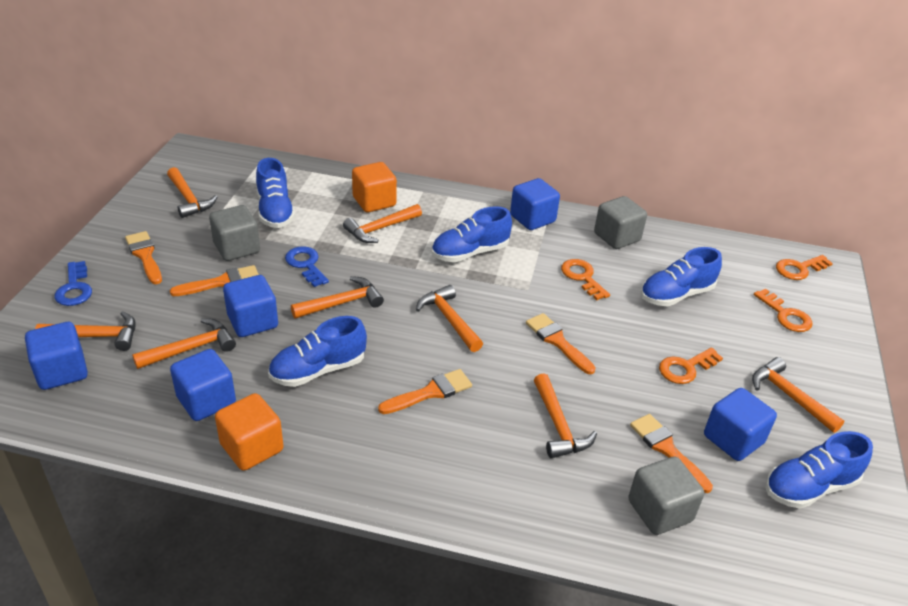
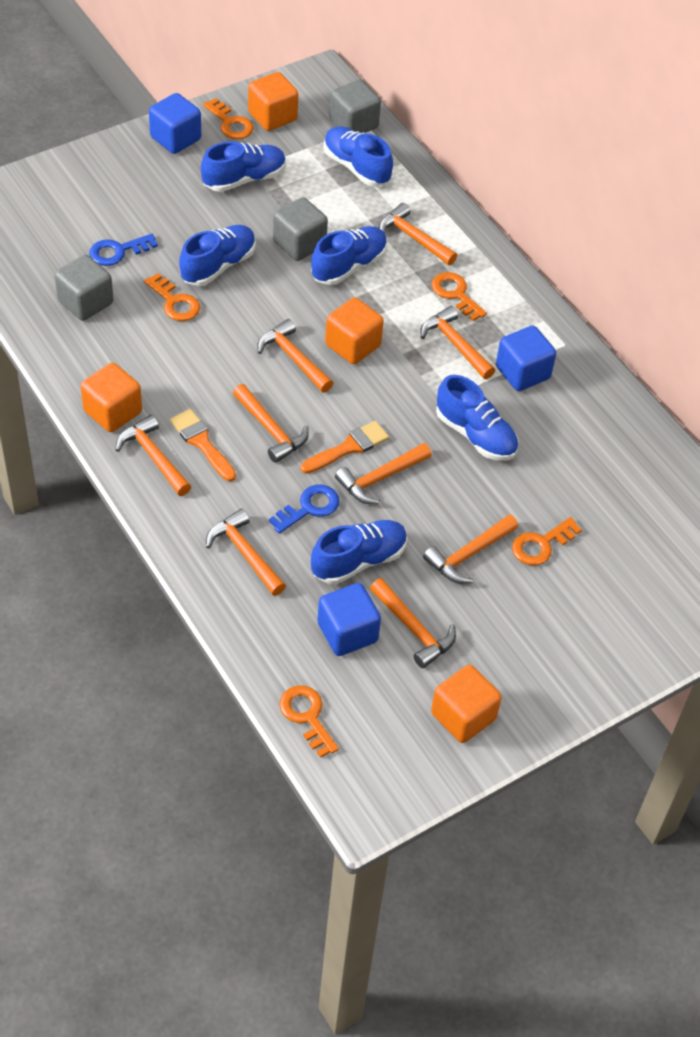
blue cube: [25,322,88,390] [170,349,236,421] [223,275,278,337] [510,178,560,230] [704,388,777,461] = 5 -> [149,93,201,154] [317,583,381,656] [496,326,556,391] = 3
blue shoe: [256,158,295,228] [268,316,367,387] [432,206,512,262] [640,247,722,306] [765,431,873,509] = 5 -> [179,225,256,286] [201,141,286,192] [311,226,387,285] [311,520,407,584] [324,126,393,186] [436,375,518,461] = 6
orange brush: [125,231,162,284] [170,265,259,296] [378,369,472,414] [526,313,596,374] [630,414,713,493] = 5 -> [170,409,236,481] [300,421,389,474] = 2
orange cube: [215,393,284,471] [352,162,397,212] = 2 -> [81,363,142,432] [248,72,298,131] [325,298,384,364] [431,665,502,743] = 4
orange hammer: [35,311,136,351] [132,318,236,369] [167,167,217,218] [291,276,384,319] [343,204,422,243] [416,285,483,352] [534,373,597,458] [752,357,844,433] = 8 -> [115,415,192,496] [206,509,286,596] [233,384,309,463] [257,319,333,393] [335,443,432,504] [370,578,456,668] [379,203,457,265] [420,306,495,379] [423,515,518,583] = 9
orange key: [561,259,610,300] [659,348,723,384] [754,288,813,332] [776,255,833,280] = 4 -> [144,273,200,321] [203,98,254,139] [279,685,339,758] [432,272,487,321] [512,517,582,565] = 5

